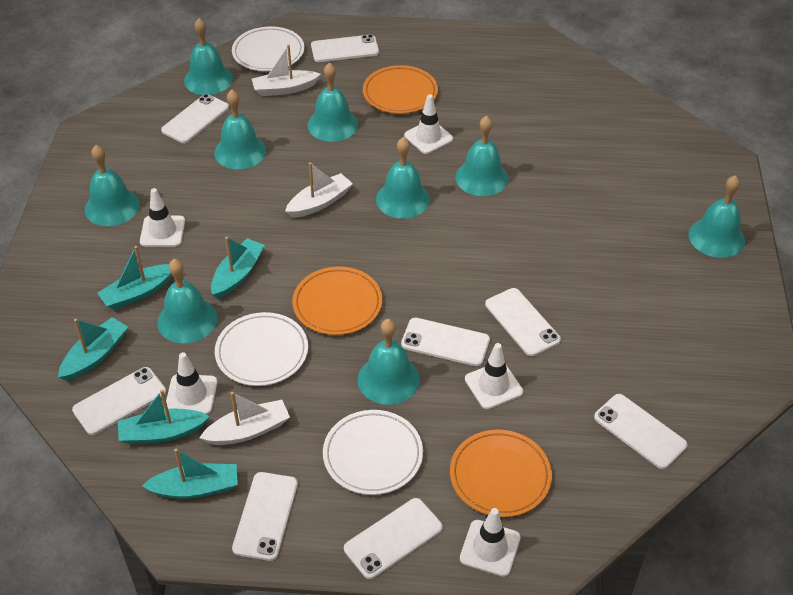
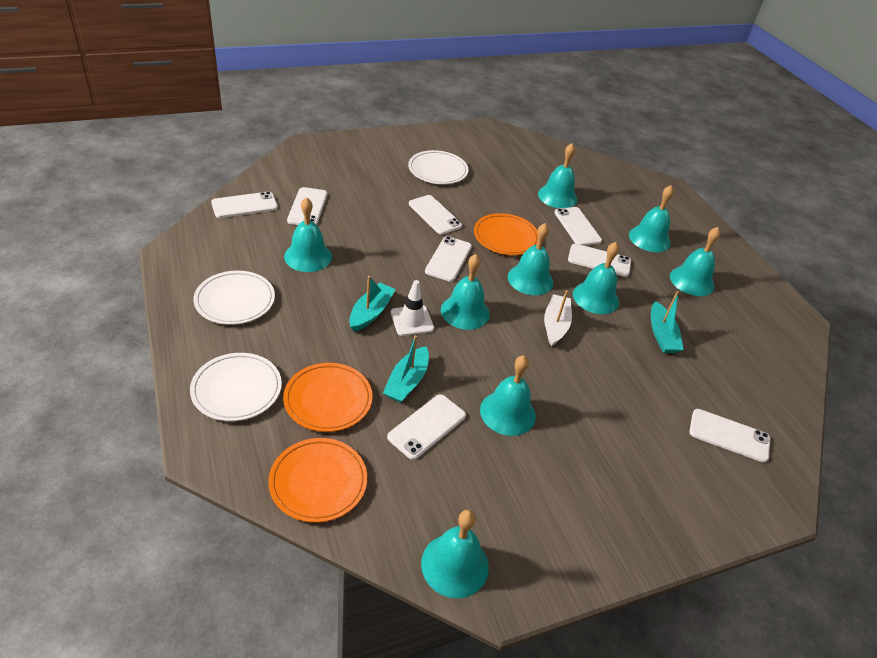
turquoise boat: [58,317,128,381] [98,246,172,310] [118,390,210,445] [142,448,238,499] [211,237,265,299] = 5 -> [349,276,396,332] [383,335,429,403] [651,291,684,353] = 3
white boat: [199,392,290,445] [252,44,321,96] [285,162,353,218] = 3 -> [544,290,572,346] = 1
white traffic cone: [140,188,185,247] [166,352,218,414] [404,94,453,154] [460,508,521,577] [465,343,523,409] = 5 -> [391,280,434,336] = 1

